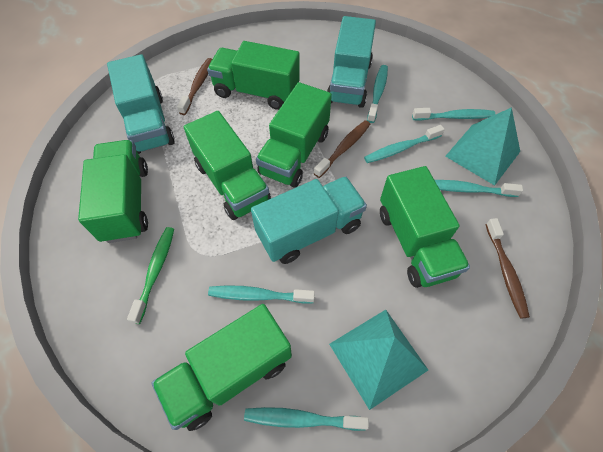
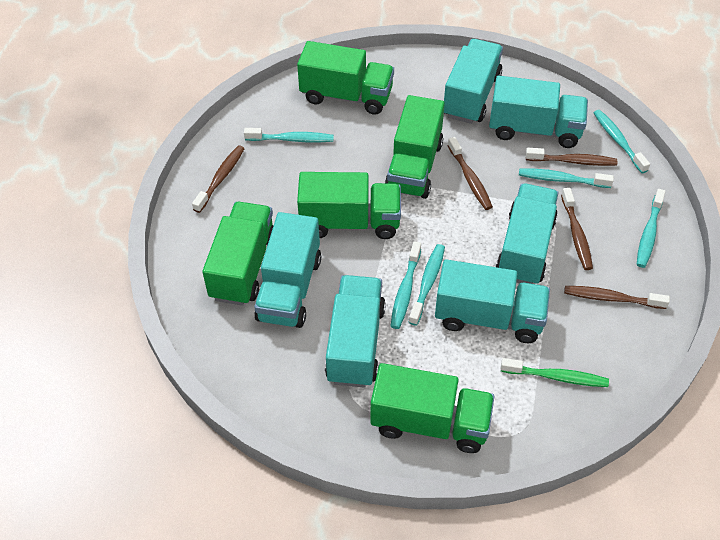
brown toothbrush: [177,58,212,115] [314,120,370,178] [485,218,530,319] = 3 -> [192,145,245,213] [447,137,493,210] [526,148,617,166] [561,188,593,270] [564,286,670,309] = 5
green truck: [78,140,148,243] [152,304,292,431] [184,111,271,220] [207,41,300,110] [256,82,332,188] [380,166,470,288] = 6 -> [202,202,273,306] [297,41,394,115] [297,172,401,239] [370,363,494,453] [385,95,445,199] = 5
turquoise pyramid: [329,310,428,410] [445,107,520,186] = 2 -> none = 0
turquoise truck: [107,54,175,154] [251,176,367,264] [327,16,376,108] = 3 -> [254,212,321,328] [325,275,386,387] [435,259,550,343] [444,39,503,124] [489,76,588,148] [496,184,558,284] = 6

